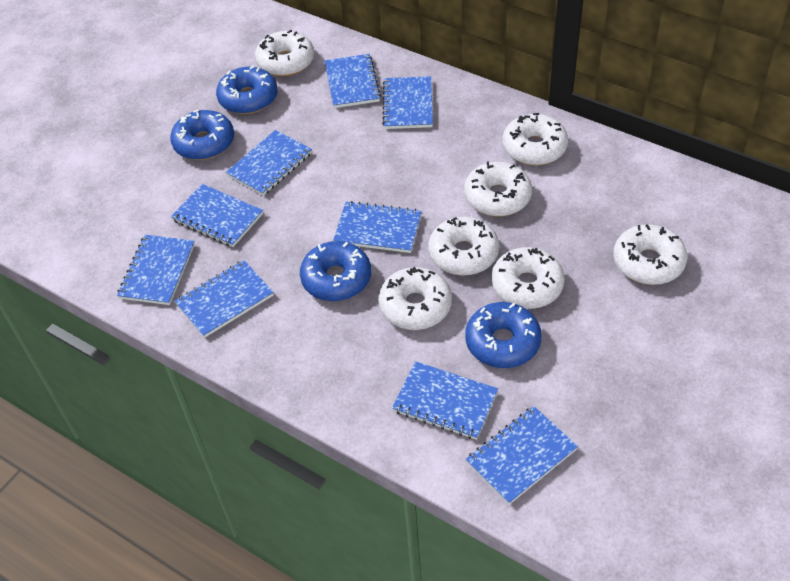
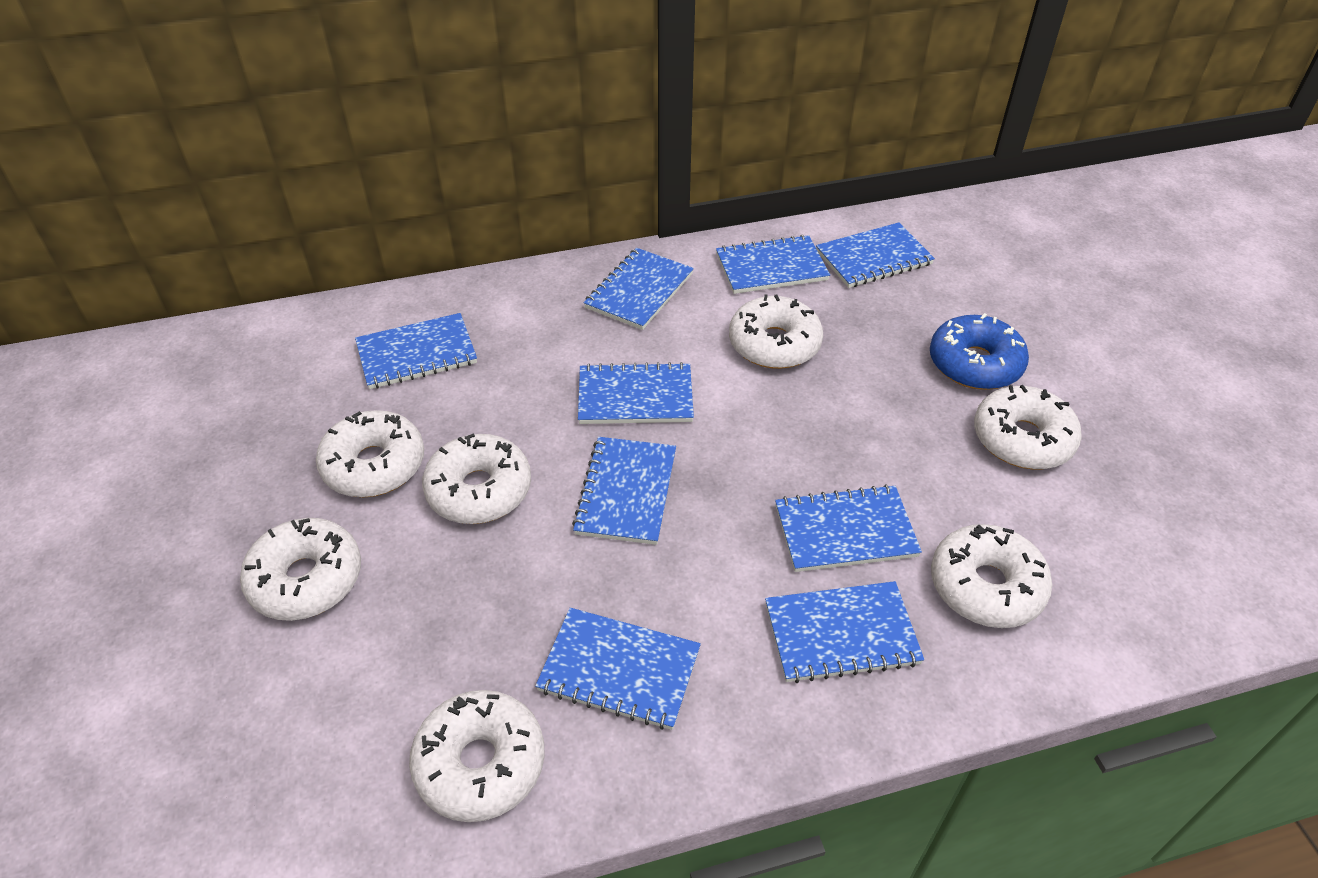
blue donut: [170,109,234,160] [216,66,277,114] [300,241,371,301] [465,302,542,368] = 4 -> [930,313,1029,390] = 1

